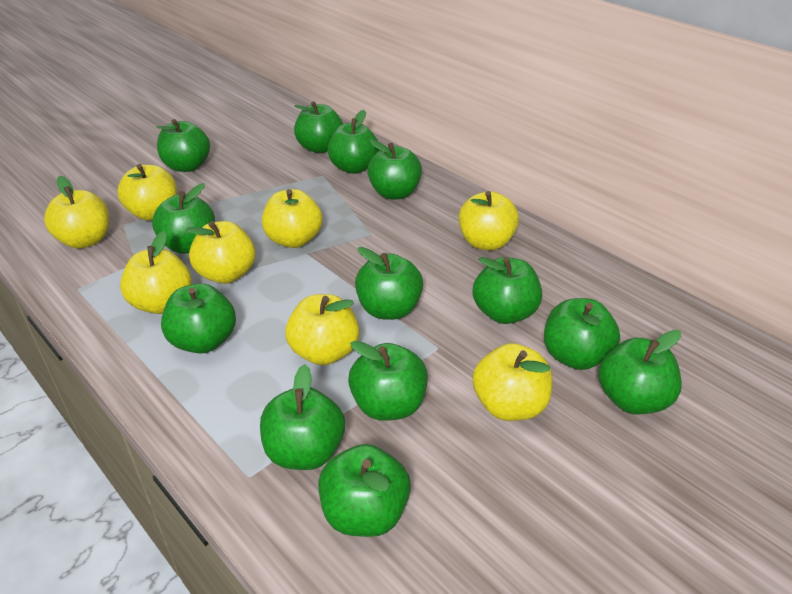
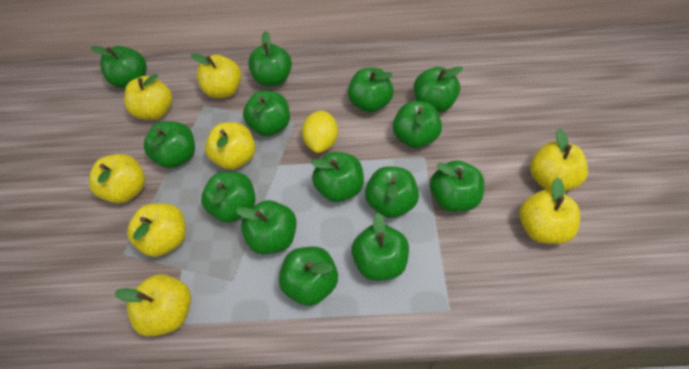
green apple: [152,183,215,254] [157,119,210,172] [161,283,236,354] [260,364,345,470] [294,101,343,153] [318,444,411,537] [327,110,379,174] [348,341,428,421] [355,247,423,320] [367,139,422,199] [473,257,542,324] [544,298,620,370] [598,330,682,414] = 13 -> [91,46,147,88] [144,121,195,168] [201,172,255,223] [236,200,297,254] [243,91,290,136] [248,31,292,87] [279,246,338,306] [311,152,364,202] [348,68,394,113] [351,213,409,281] [365,166,419,218] [393,101,442,149] [414,66,463,112] [430,160,485,212] = 14
yellow lemon: none = 0 -> [302,110,338,153] = 1

